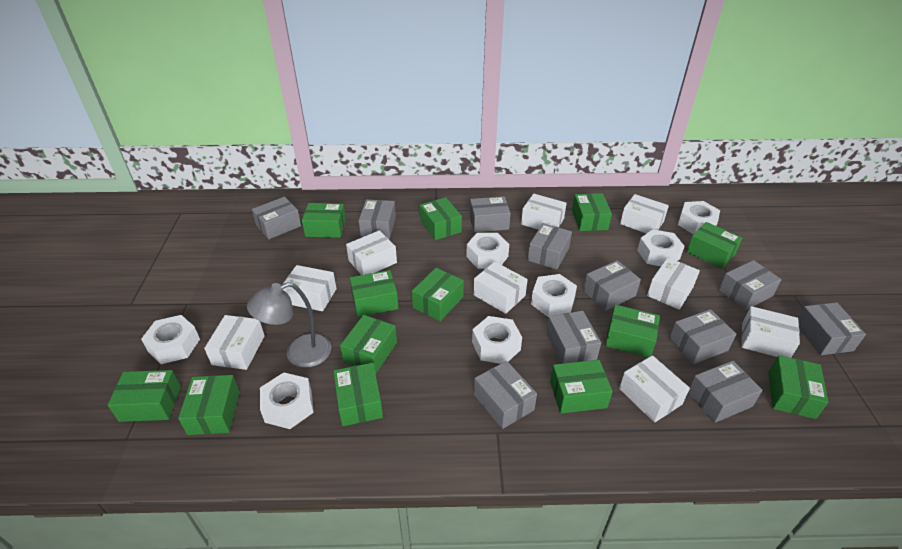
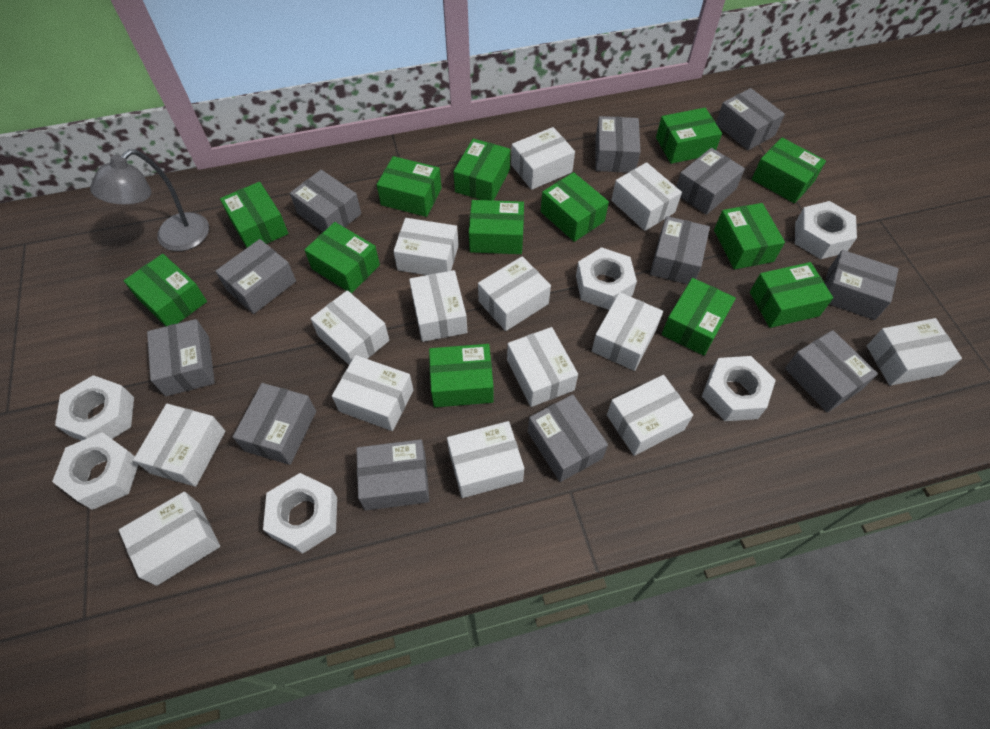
grey box: [252,197,301,239] [359,199,396,239] [470,196,511,232] [474,361,537,429] [528,223,572,270] [546,311,601,364] [583,260,641,311] [669,309,736,364] [688,361,763,423] [719,260,782,310] [798,302,866,355] = 11 -> [147,319,215,396] [215,239,296,314] [233,383,316,465] [290,170,361,232] [356,439,429,511] [528,395,608,482] [595,116,640,173] [650,216,710,284] [676,148,745,215] [716,88,785,150] [785,330,878,412] [824,250,899,320] = 12
white box: [204,315,265,370] [283,265,337,311] [346,230,397,275] [474,262,528,314] [521,194,567,230] [619,355,690,423] [620,194,669,234] [647,258,700,310] [741,306,800,358] = 9 -> [119,492,220,586] [133,404,225,487] [310,290,389,365] [332,355,414,431] [393,218,459,275] [409,270,467,342] [447,421,524,498] [478,256,551,331] [507,327,578,407] [511,127,575,190] [592,292,663,371] [607,375,693,456] [611,162,682,231] [867,318,962,386] = 14
white nut: [141,315,200,364] [260,372,314,429] [466,233,509,269] [472,316,522,364] [531,274,577,317] [637,229,685,266] [678,201,720,234] = 7 -> [52,432,138,510] [55,375,134,441] [263,473,337,554] [576,247,637,310] [702,356,776,421] [795,201,857,259] = 6

